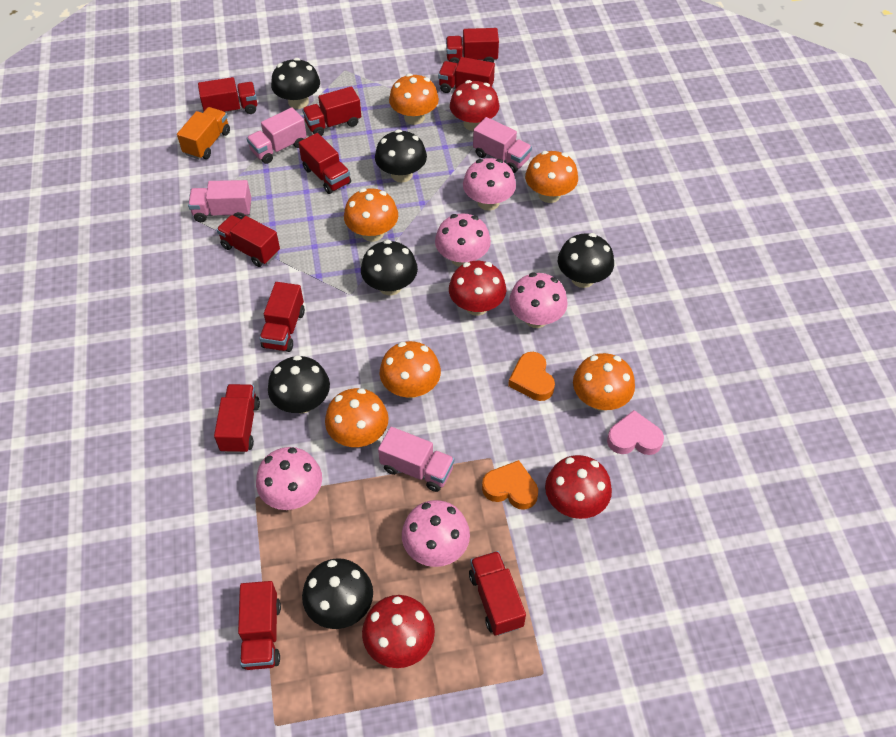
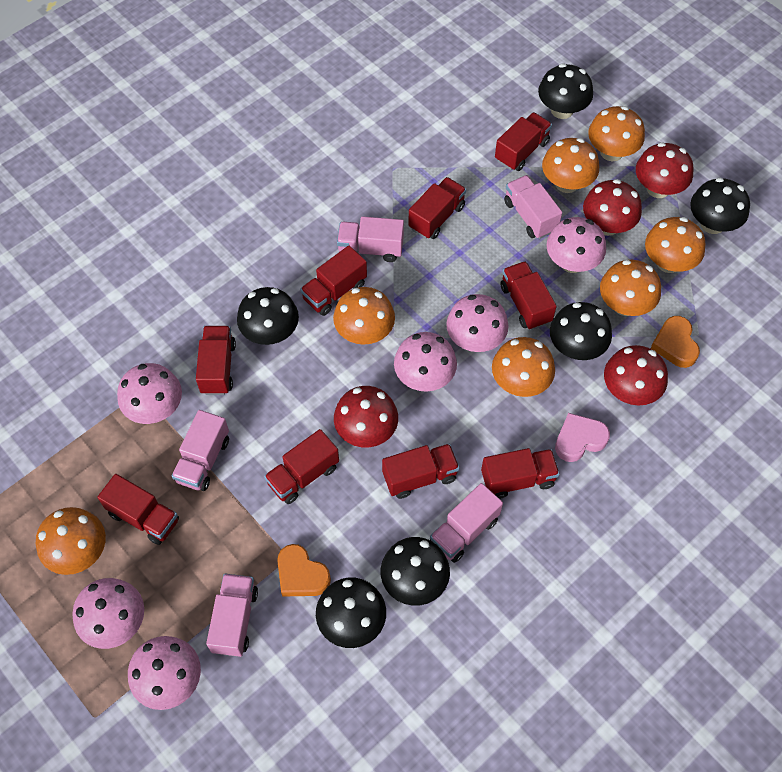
orange mushroom: [325,388,389,447] [344,188,398,242] [380,341,441,398] [389,73,439,125] [525,151,578,203] [573,353,635,410] = 6 -> [36,507,106,575] [333,287,395,345] [492,337,555,397] [542,138,599,193] [588,106,645,161] [600,260,661,316] [645,217,705,273] = 7
orange truck: [177,107,230,160] = 1 -> none = 0
pink mushroom: [256,447,322,510] [402,500,470,567] [435,213,491,267] [463,158,516,211] [509,273,568,328] = 5 -> [72,578,144,649] [117,363,182,424] [128,636,201,710] [394,332,457,392] [446,294,508,352] [546,217,606,273] = 6
pink truck: [188,180,251,222] [246,107,307,164] [378,427,454,492] [473,117,532,173] = 4 -> [172,410,229,491] [206,574,258,657] [337,216,404,262] [430,483,503,563] [504,175,562,239] = 5
red truck: [198,77,257,114] [214,384,260,454] [216,215,280,267] [238,581,281,670] [259,282,305,352] [299,133,351,194] [302,86,361,136] [438,57,495,93] [446,28,499,63] [469,551,526,636] = 10 -> [97,474,179,545] [196,326,236,395] [264,429,339,504] [300,245,367,316] [382,444,460,499] [408,177,466,239] [481,448,560,499] [495,112,552,171] [500,261,557,330] = 9

